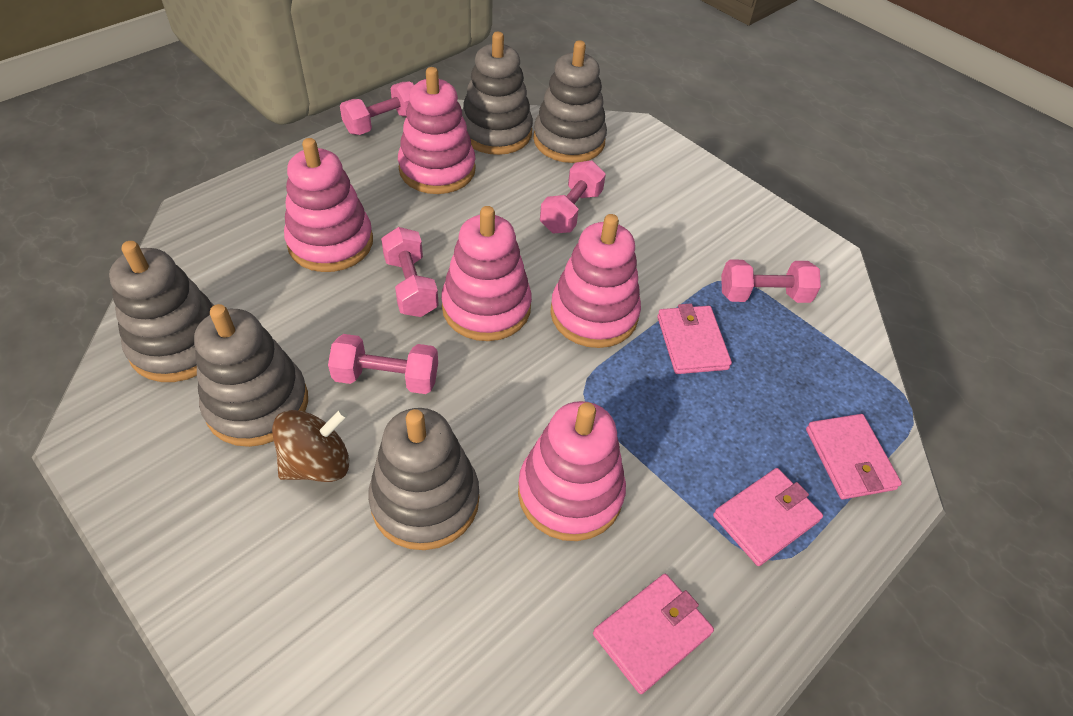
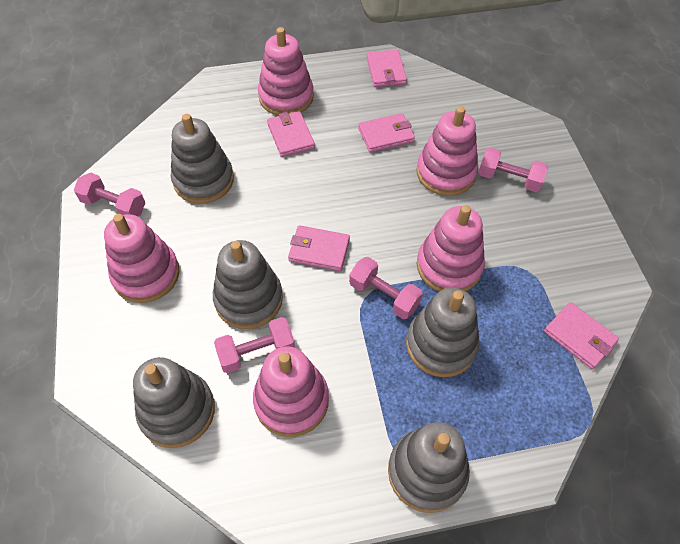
brown spinning top: [272,409,350,482] = 1 -> none = 0
pink dumbbell: [328,334,438,394] [340,81,414,135] [381,227,439,317] [540,160,606,233] [721,259,821,303] = 5 -> [74,173,145,216] [214,317,295,373] [349,257,423,319] [478,147,548,192] = 4
pink wallet: [593,574,714,694] [657,303,732,374] [713,468,823,566] [806,414,902,499] = 4 -> [267,111,315,157] [288,225,350,271] [358,113,415,152] [367,50,407,87] [544,302,619,369] = 5

